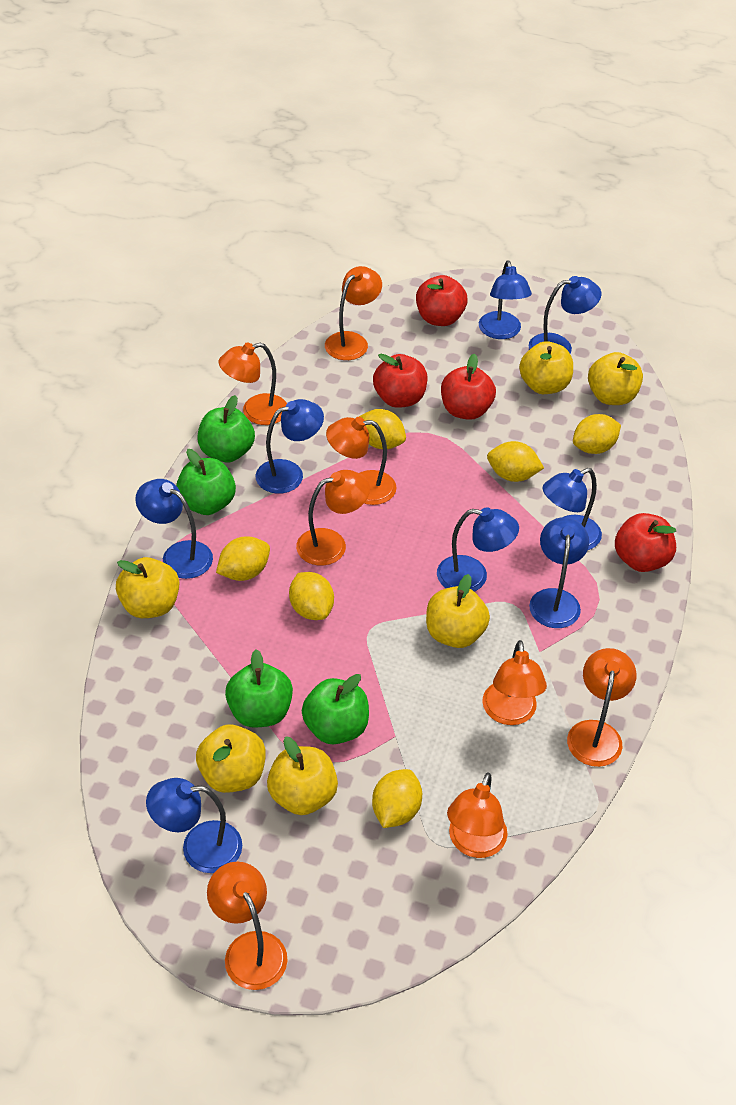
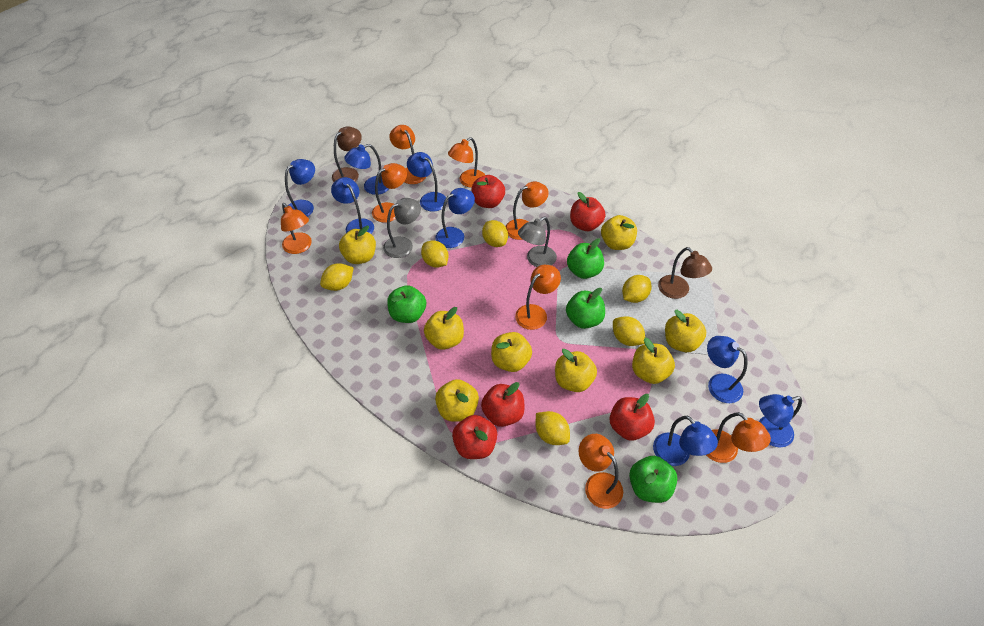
brown lamp: none = 0 -> [332,126,362,182] [658,247,712,299] = 2
grey lamp: none = 0 -> [383,198,421,258] [518,217,557,267] = 2
red apple: [373,354,428,408] [416,275,468,326] [441,354,496,420] [615,513,676,572] = 4 -> [452,415,497,459] [472,175,505,208] [481,382,525,427] [570,192,605,231] [609,394,655,441] = 5
yellow apple: [116,557,179,618] [196,724,266,793] [267,736,338,815] [426,574,490,648] [519,341,573,394] [588,352,643,405] = 6 -> [339,226,376,264] [424,307,464,350] [435,379,479,422] [491,332,532,372] [555,349,597,392] [601,215,637,250] [632,338,675,384] [665,310,706,352] = 8

